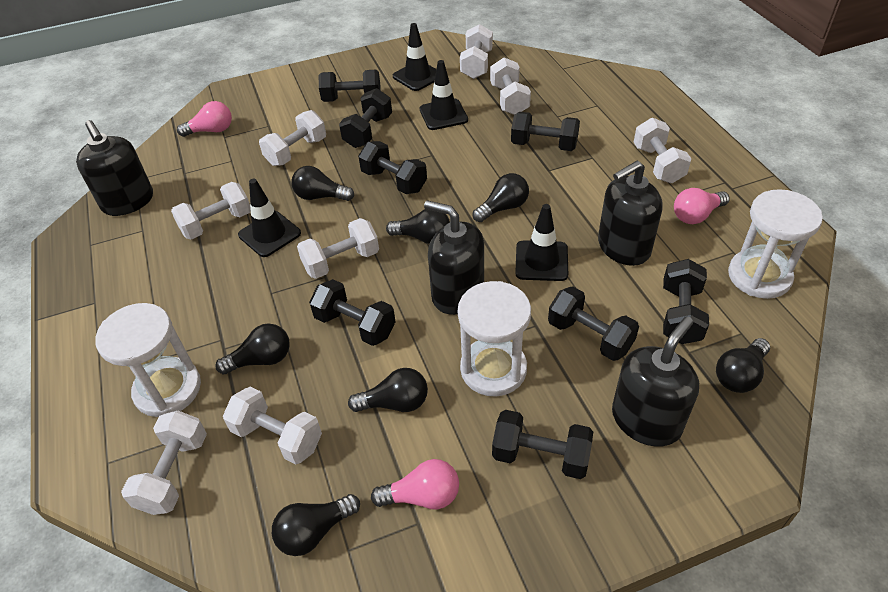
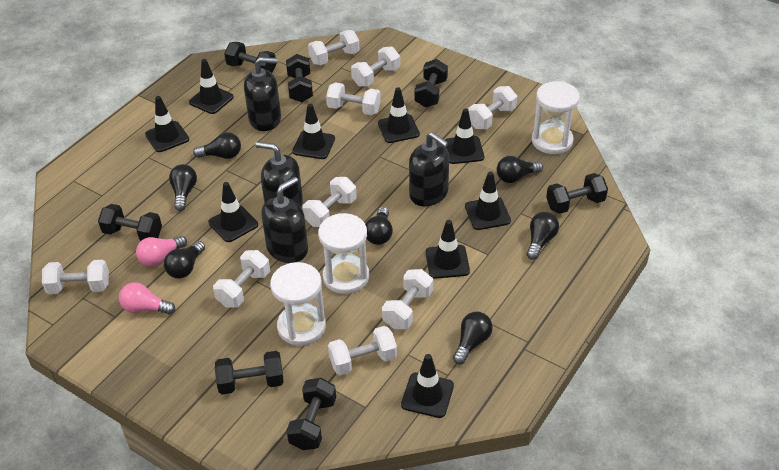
black dumbbell: [309,279,396,346] [319,70,381,102] [339,88,392,148] [358,141,427,194] [492,410,593,479] [511,112,580,151] [548,286,639,361] [663,259,709,344] = 8 -> [98,204,162,241] [215,351,284,395] [224,42,276,73] [286,54,313,102] [286,378,336,450] [414,59,448,107] [546,173,608,214] = 7
black traffic cone: [238,179,301,257] [393,23,436,91] [420,60,468,130] [515,204,568,281] = 4 -> [145,96,189,152] [189,59,234,114] [208,182,258,242] [293,104,335,159] [378,87,420,143] [401,354,454,418] [426,220,470,279] [445,108,484,164] [465,172,511,230] = 9
pink light bulb: [177,101,232,137] [371,459,459,510] [674,188,730,224] = 3 -> [119,282,175,315] [136,236,187,266] = 2
white dumbbell: [121,411,207,515] [171,182,251,240] [223,387,322,464] [259,110,326,166] [297,218,379,279] [460,24,493,79] [490,58,531,115] [634,118,691,183] = 8 -> [42,260,109,294] [213,250,270,308] [303,177,356,227] [308,30,360,65] [326,82,381,115] [328,326,397,376] [351,46,400,87] [382,269,433,329] [468,86,517,129] = 9

